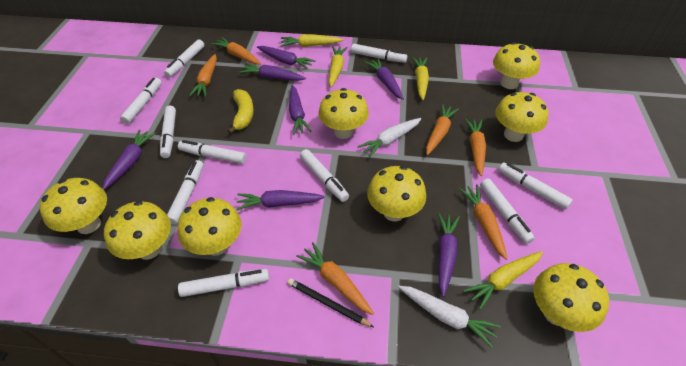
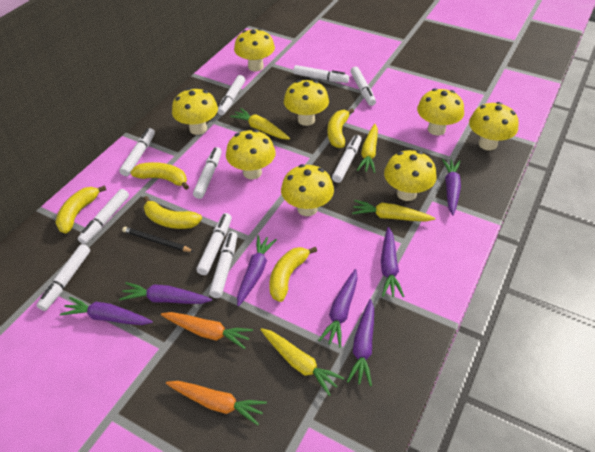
orange carrot: [189,54,217,97] [211,37,261,65] [296,242,374,315] [426,104,459,155] [459,184,508,260] [464,118,486,176] = 6 -> [161,312,253,349] [166,381,267,425] = 2
white carrot: [358,118,421,158] [398,286,501,348] = 2 -> none = 0
yellow banana: [228,89,254,134] = 1 -> [55,185,106,233] [130,162,189,190] [143,196,202,229] [270,247,317,302] [327,108,354,148] = 5

